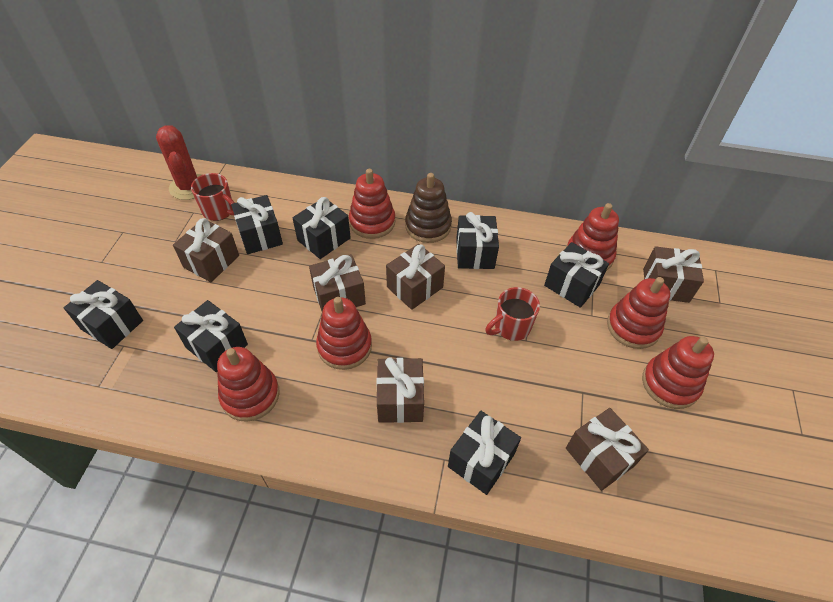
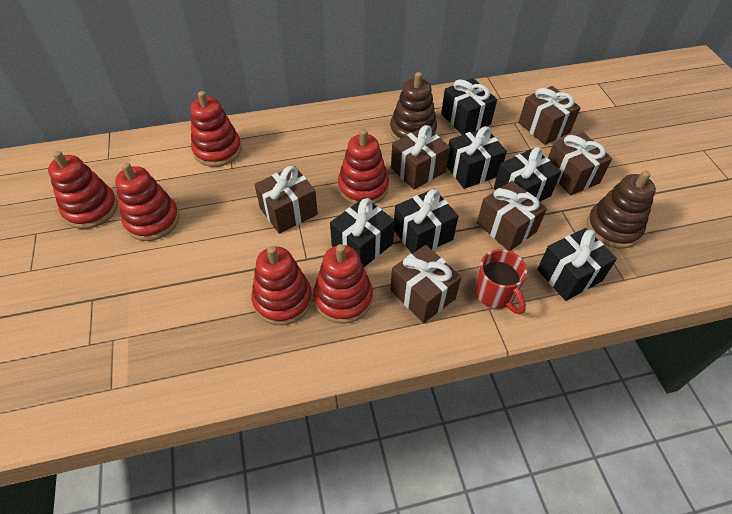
black gift: [64,280,143,349] [174,300,248,372] [231,195,283,254] [293,197,351,259] [448,411,521,495] [456,212,499,269] [544,242,609,308] = 7 -> [330,197,395,267] [394,189,459,254] [441,78,497,135] [447,126,507,189] [494,147,561,202] [537,228,617,301] = 6
brown stacking toy: [405,173,452,243] = 1 -> [390,72,437,141] [587,171,656,249] = 2
red cactus: [156,125,201,200] = 1 -> none = 0
red mug: [191,173,235,221] [485,287,540,341] = 2 -> [475,249,527,314] = 1

